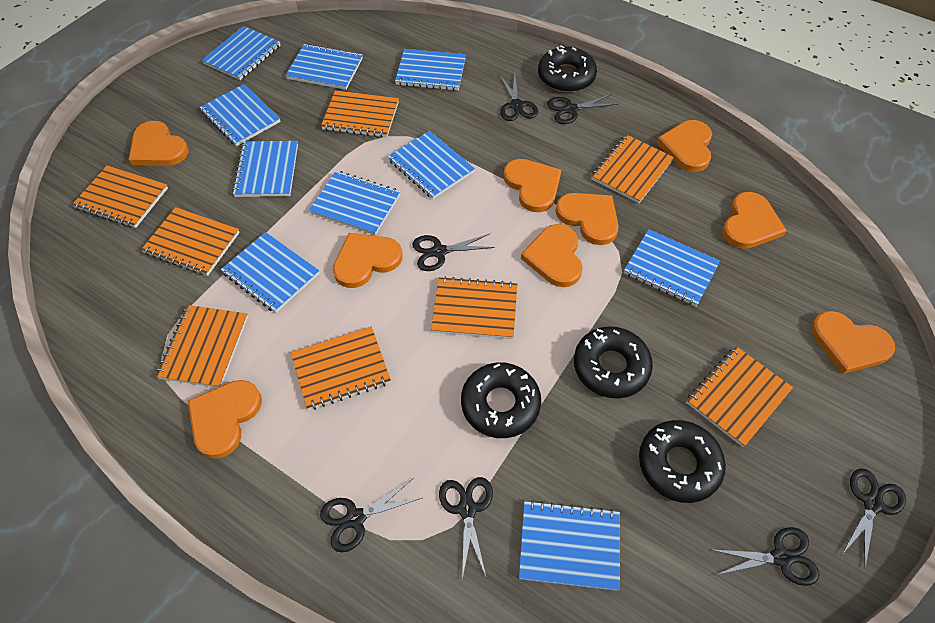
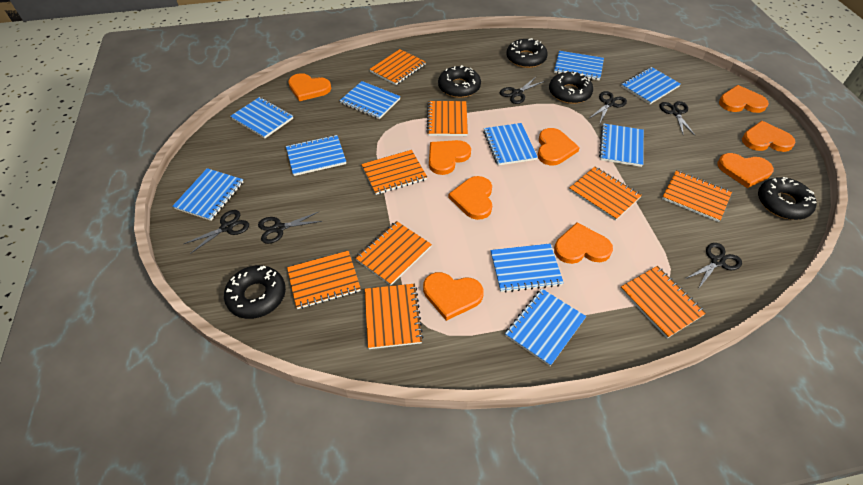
black donut: [461,362,541,438] [538,45,597,92] [574,326,653,398] [639,420,726,503] = 4 -> [224,265,286,319] [438,65,481,98] [506,38,548,68] [549,71,593,104] [758,177,816,220] = 5
black scissors: [320,479,422,552] [412,234,495,271] [439,477,493,580] [500,75,538,121] [547,94,619,124] [713,527,819,586] [842,469,906,568] = 7 -> [184,210,249,254] [258,212,322,244] [500,77,545,104] [590,91,627,123] [660,101,695,136] [685,243,742,289] = 6
orange notebook: [72,165,168,228] [141,207,240,276] [155,305,248,388] [291,327,391,410] [321,90,399,138] [431,276,517,339] [591,134,674,203] [686,346,793,447] = 8 -> [287,251,361,309] [355,221,432,285] [361,150,427,195] [365,284,423,349] [369,49,425,85] [426,101,468,136] [569,167,642,221] [620,266,706,338] [662,170,732,222] = 9

